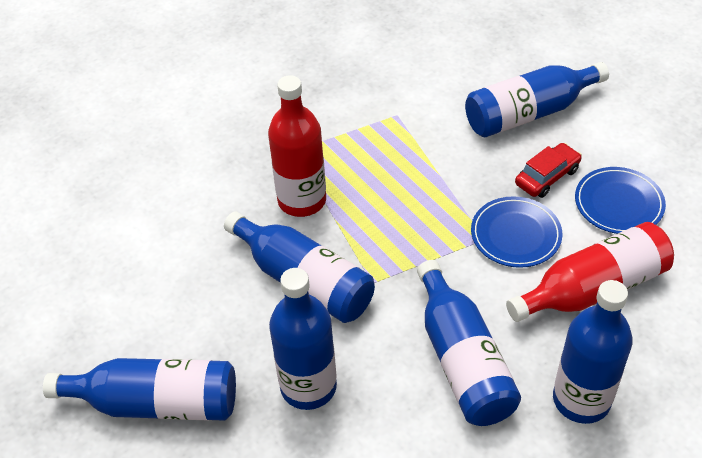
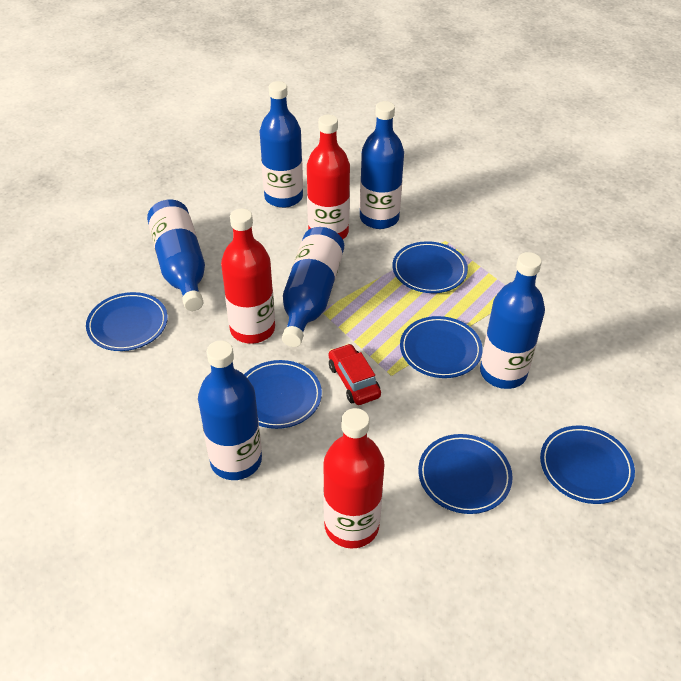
blue plate: [471,196,563,268] [575,167,666,234] = 2 -> [86,292,168,351] [244,360,322,429] [392,241,468,293] [400,316,483,378] [418,434,513,514] [540,426,635,504] = 6
red bottle: [268,75,326,217] [506,222,674,322] = 2 -> [221,208,275,344] [307,115,350,239] [323,408,385,549] = 3

